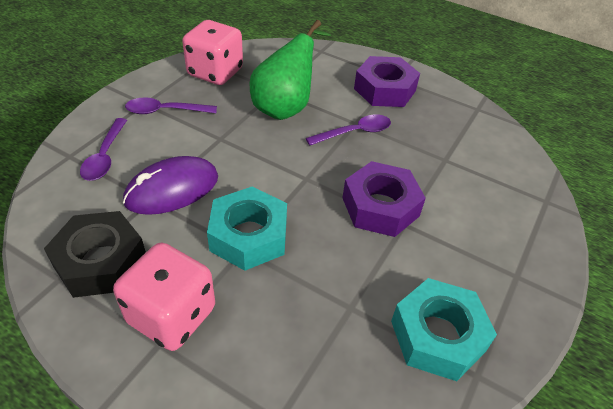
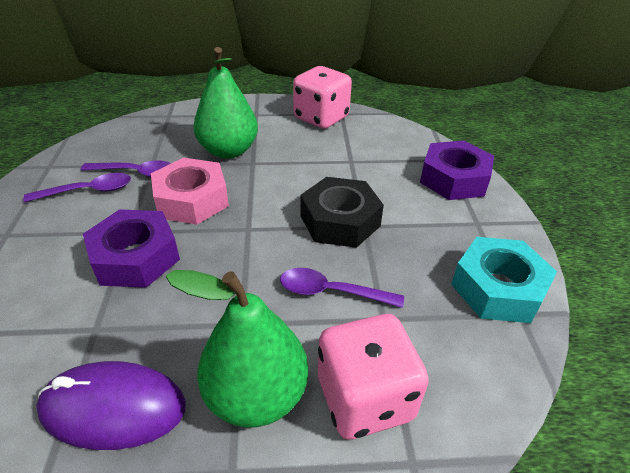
green pear: [249,20,331,120] = 1 -> [166,270,308,428] [194,47,258,159] = 2
pink nut: none = 0 -> [151,158,229,225] = 1
turquoise nut: [207,186,287,271] [391,278,497,381] = 2 -> [451,237,557,323] = 1

